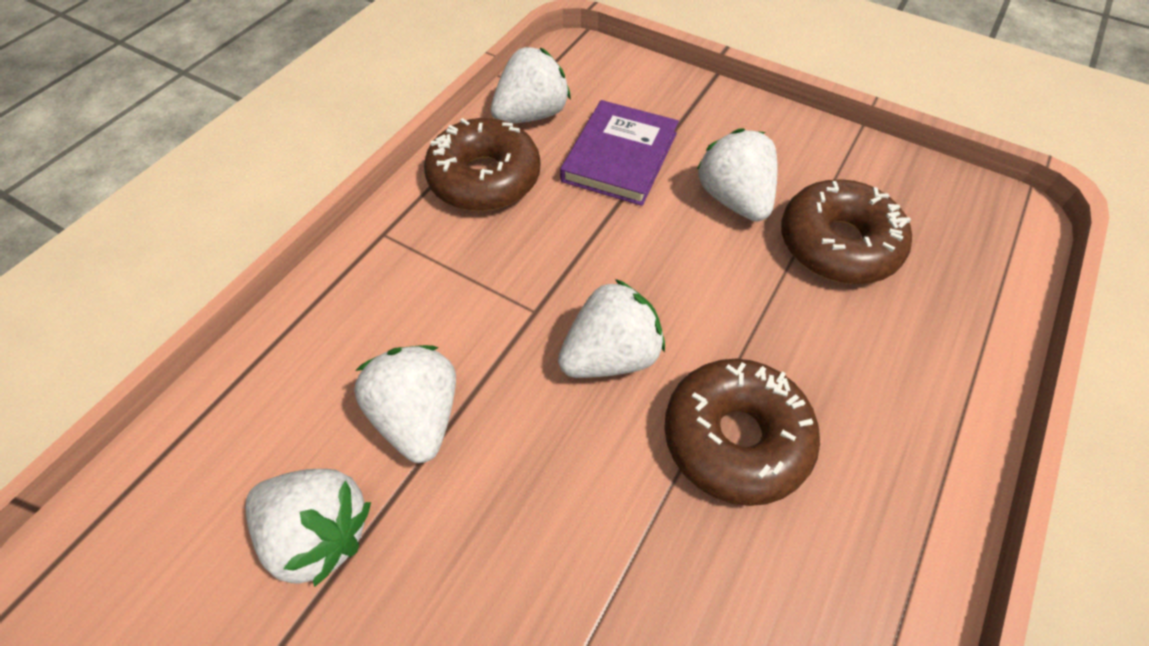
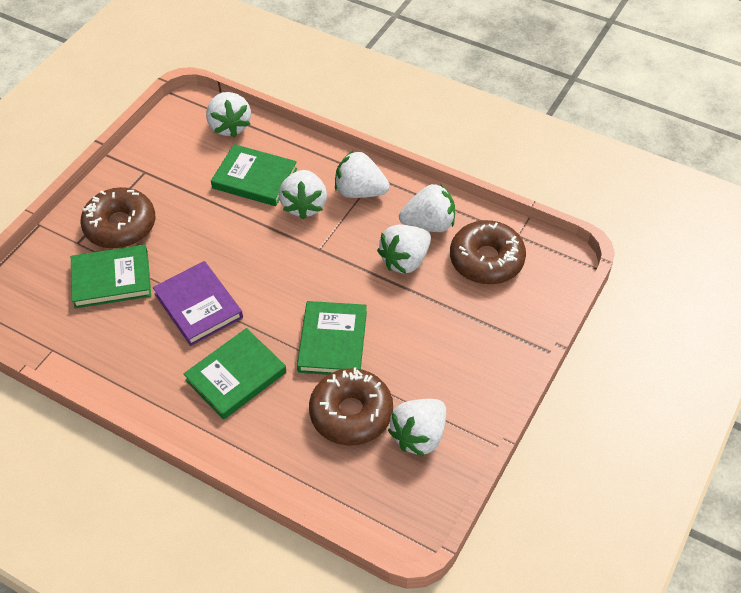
green book: none = 0 -> [71,245,151,308] [183,328,287,420] [211,144,297,206] [297,301,367,375] = 4
white strawberry: [246,469,371,587] [354,345,456,463] [491,47,571,124] [558,279,665,378] [696,128,777,222] = 5 -> [206,92,251,137] [279,170,327,220] [335,151,390,198] [377,225,431,274] [388,399,446,457] [399,183,455,232] = 6

